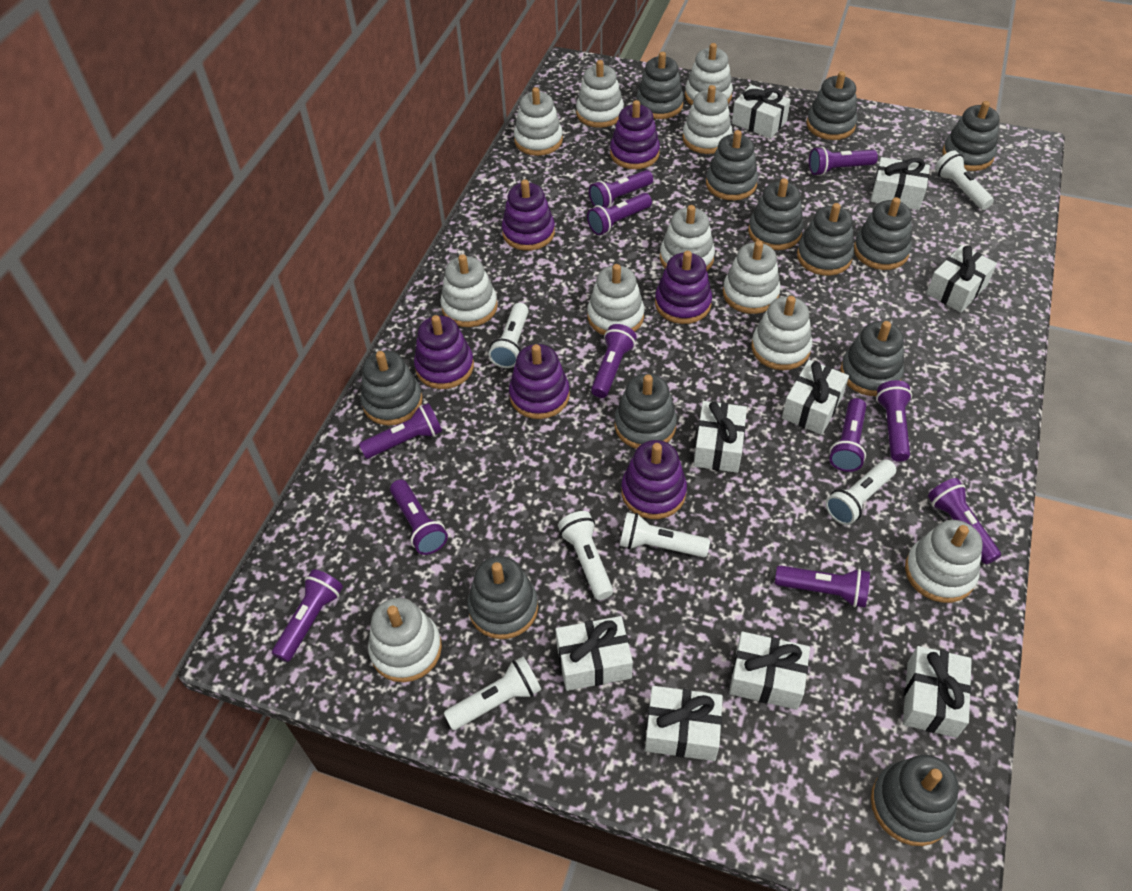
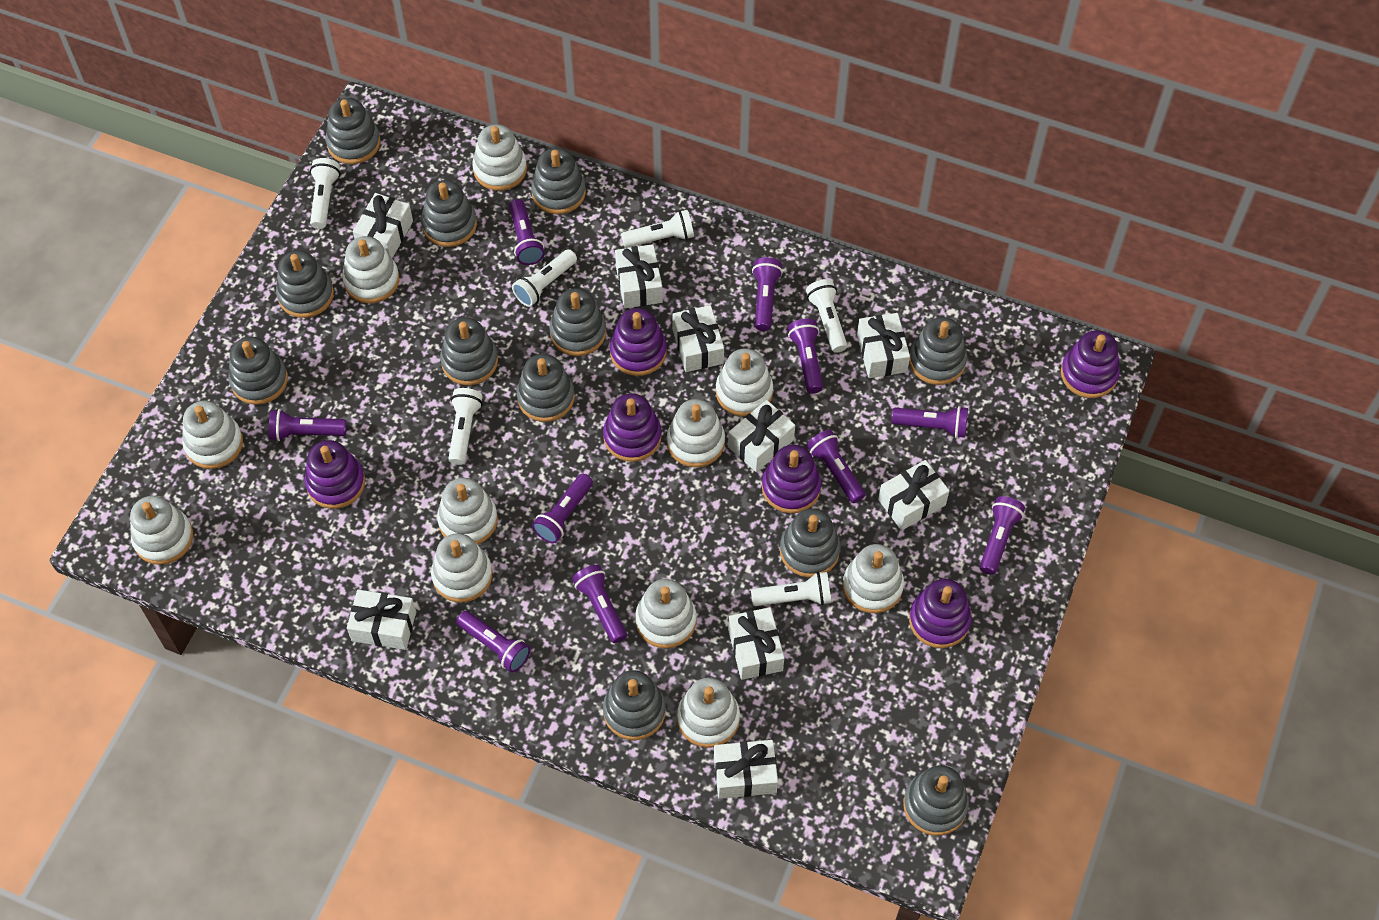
purple flashlight: [272,569,343,662] [359,403,442,459] [390,480,448,555] [587,193,652,235] [589,170,653,208] [591,324,637,398] [775,566,870,608] [809,146,878,176] [829,398,866,472] [876,380,912,462] [928,478,1001,564] = 11 -> [269,409,347,441] [456,611,531,673] [509,199,545,265] [532,474,593,543] [572,564,627,643] [752,257,783,331] [788,318,823,394] [807,430,865,503] [891,406,968,438] [980,496,1025,575] = 10

